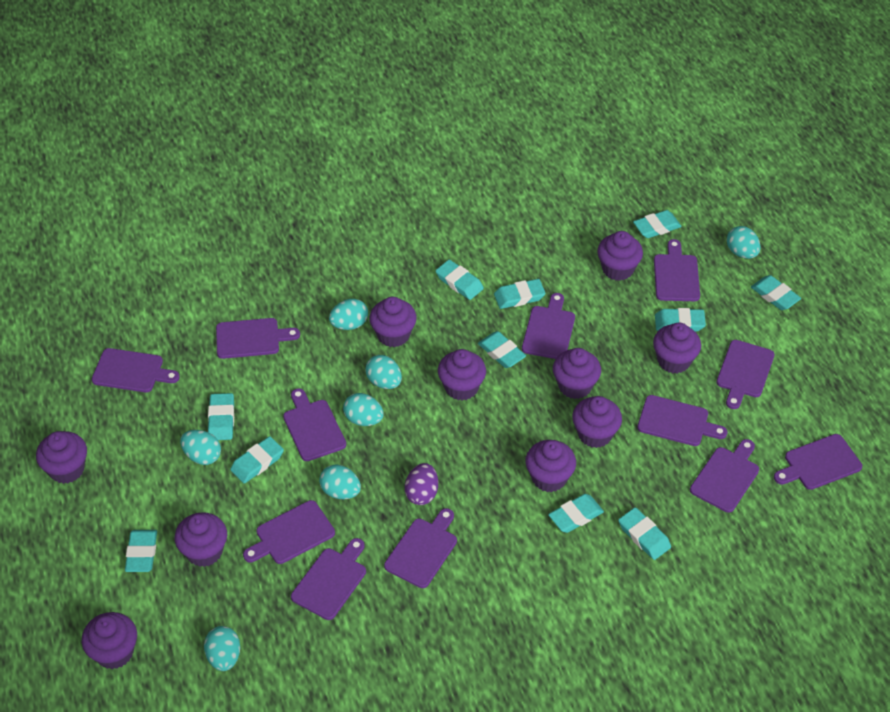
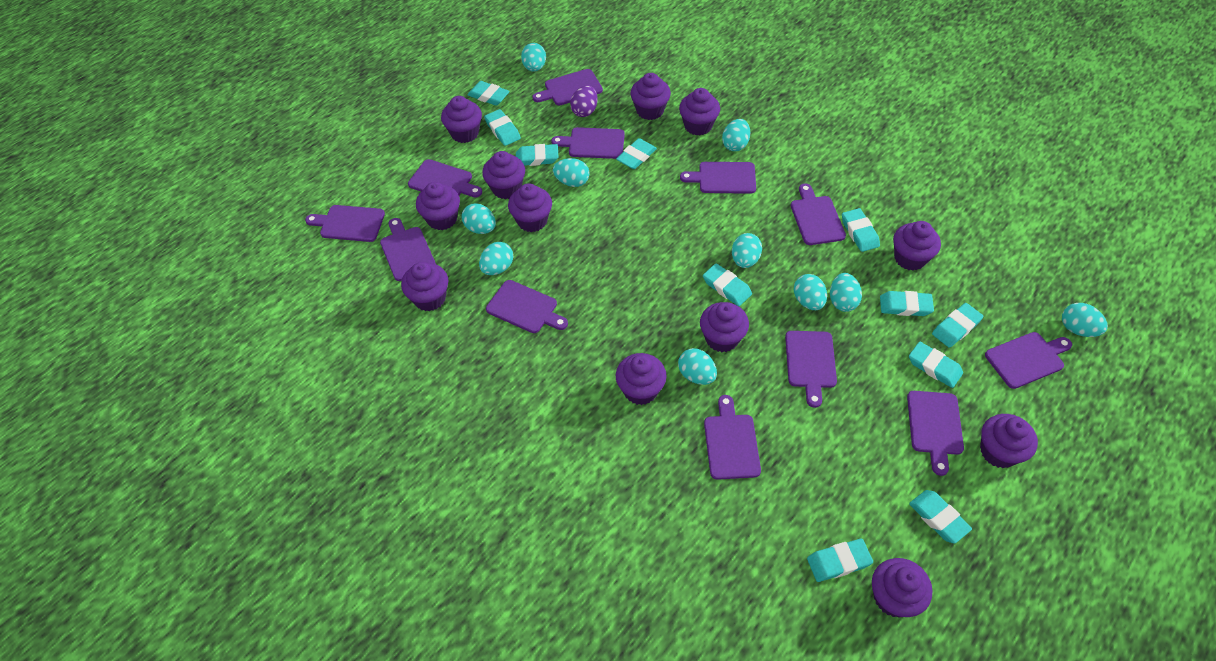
purple cupcake: [36,431,87,484] [82,612,137,669] [174,512,227,567] [369,297,417,347] [438,349,486,400] [525,440,576,492] [553,348,601,399] [572,396,622,448] [597,231,643,281] [653,322,701,373] = 10 -> [401,262,448,311] [416,182,460,230] [441,96,482,143] [482,151,525,199] [508,183,552,232] [616,353,667,405] [630,73,671,120] [679,88,720,136] [700,302,749,352] [872,558,932,618] [893,221,941,271] [980,414,1038,468] = 12
turquoise egg: [180,430,221,465] [204,626,240,671] [319,464,361,499] [329,299,368,330] [343,393,384,426] [365,355,402,389] [727,226,761,259] = 7 -> [462,203,496,234] [479,242,513,275] [521,43,546,72] [553,158,590,187] [678,348,717,385] [722,119,750,151] [732,233,762,268] [794,274,827,310] [830,273,862,312] [1062,303,1108,337] = 10

